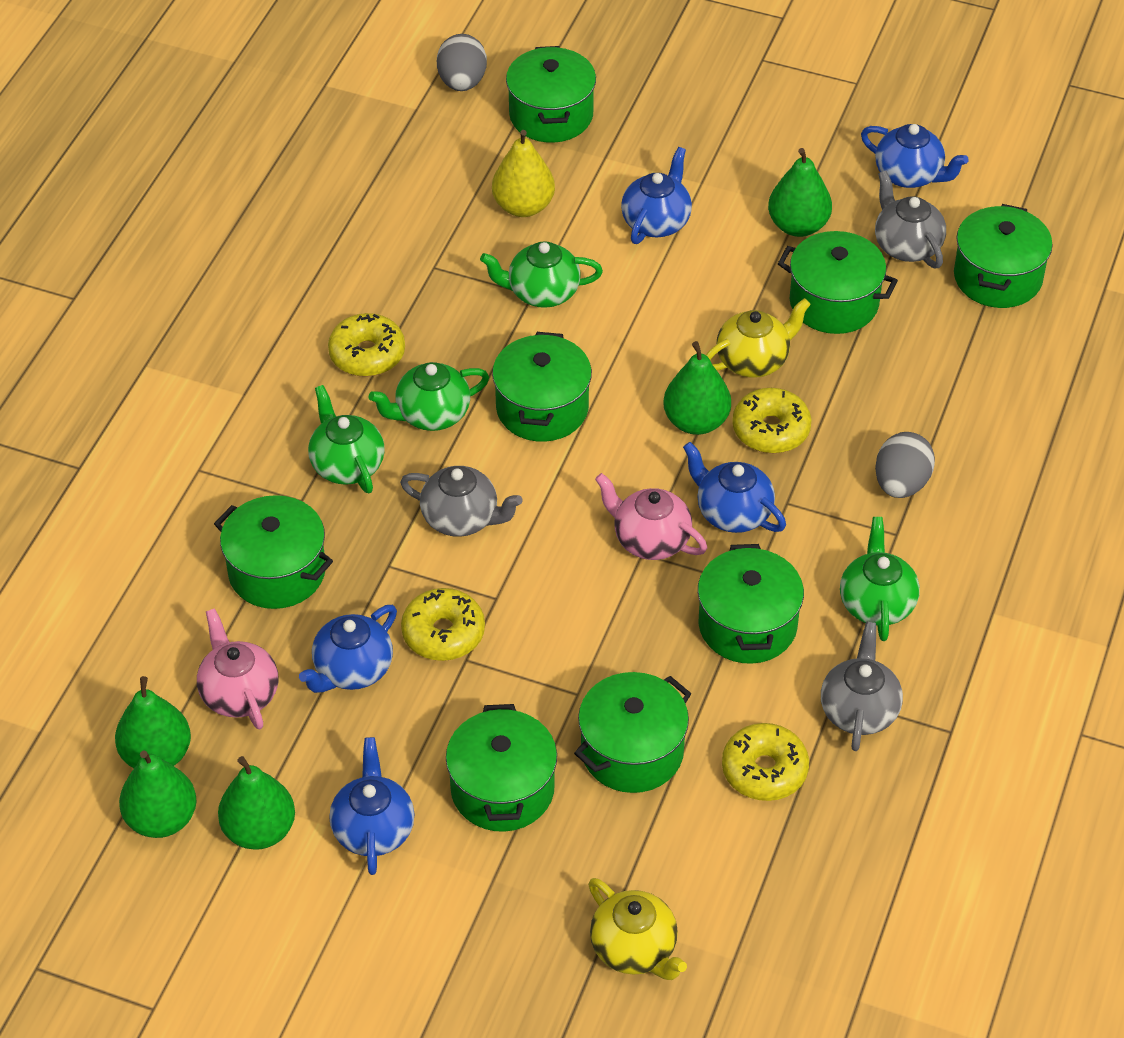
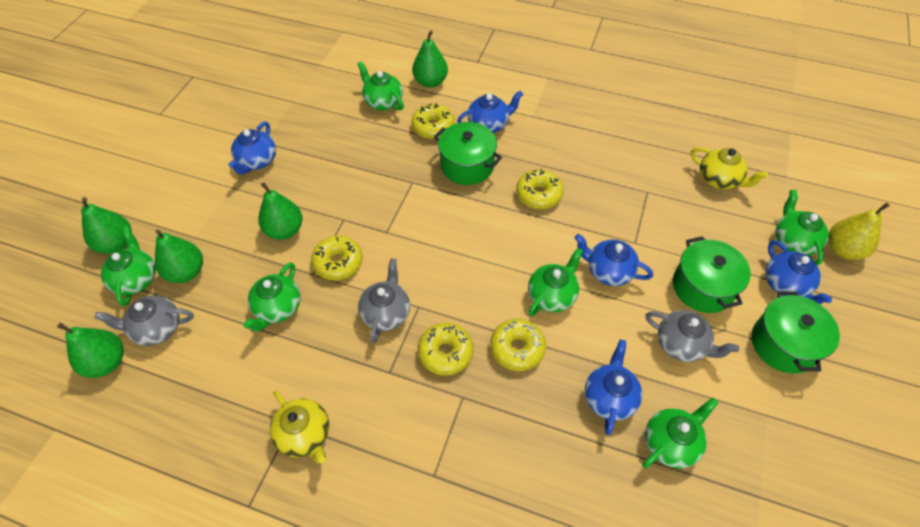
green pot: [214,495,333,609] [446,704,557,832] [492,332,592,442] [506,46,596,143] [574,672,692,793] [698,544,804,664] [778,231,898,334] [954,204,1053,308] = 8 -> [434,122,502,185] [673,236,751,313] [751,291,840,373] = 3
green teapot: [308,385,385,493] [369,362,489,431] [480,241,603,308] [840,517,920,641] = 4 -> [101,226,156,306] [243,262,301,331] [357,61,404,110] [528,248,583,316] [642,398,719,469] [775,190,829,265] = 6
grey egg: [437,34,487,91] [875,432,935,498] = 2 -> none = 0
pink teapot: [197,608,279,730] [595,473,707,560] = 2 -> none = 0
yellow donut: [328,313,405,377] [401,588,485,661] [722,723,809,801] [732,388,812,453] = 4 -> [311,235,363,281] [411,103,455,139] [418,323,473,376] [490,319,546,371] [516,169,564,209] = 5

